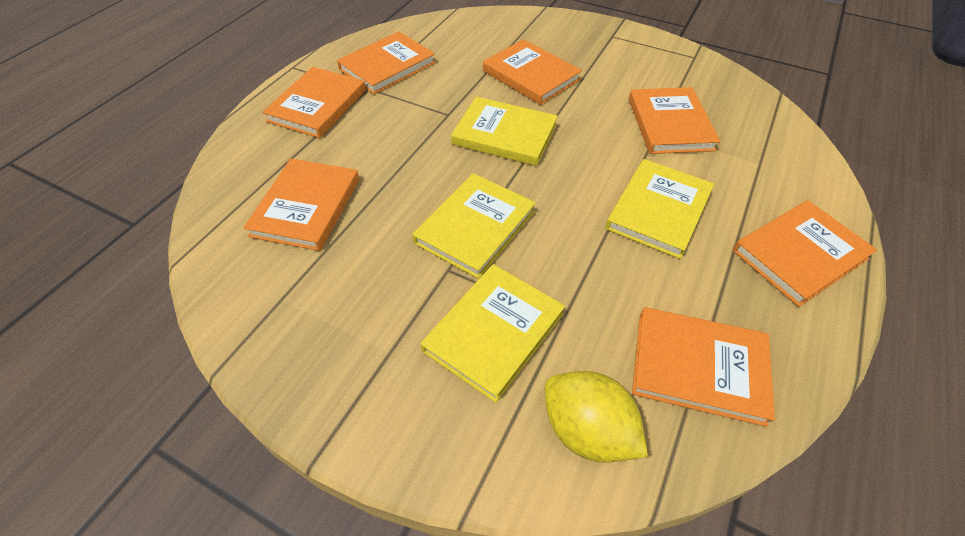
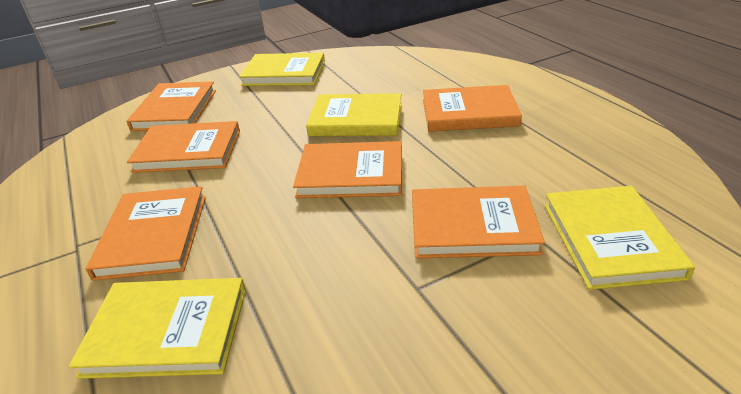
orange book: [243,159,359,251] [262,67,366,138] [337,31,436,95] [483,39,582,105] [629,87,720,154] [632,307,775,427] [733,200,877,307] = 7 -> [86,186,206,281] [126,81,216,131] [127,121,240,173] [293,141,402,198] [412,186,545,258] [423,85,522,132] = 6
yellow lemon: [545,371,648,463] = 1 -> none = 0

